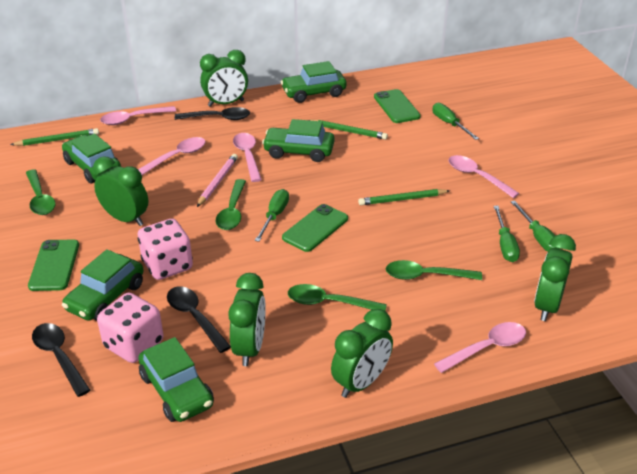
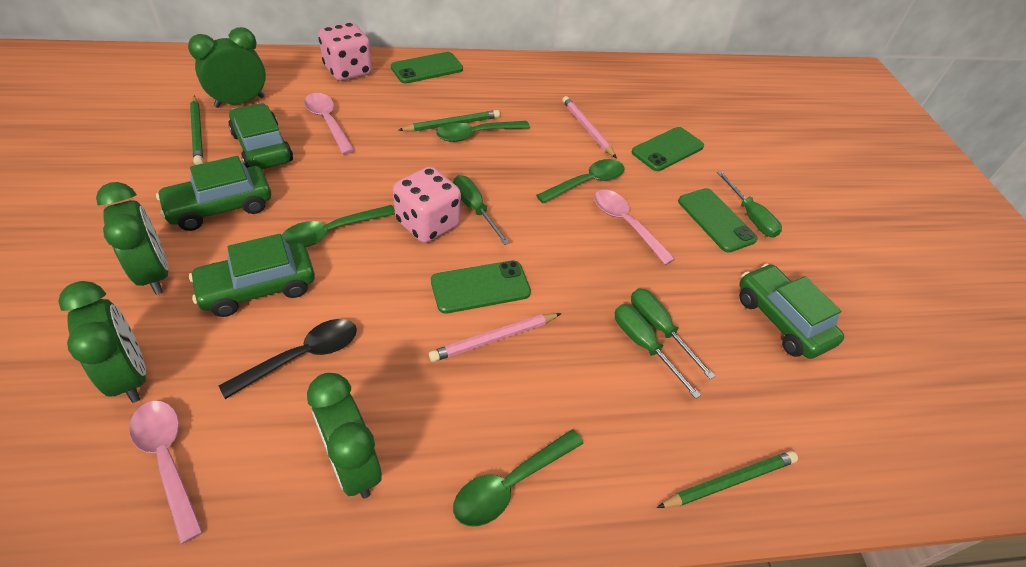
black spoon: [32,323,90,397] [167,286,231,353] [175,107,250,120] = 3 -> [219,319,357,399] = 1
green car: [62,133,121,184] [62,249,144,321] [138,337,214,422] [262,119,335,162] [281,61,346,103] = 5 -> [156,156,271,231] [189,234,315,317] [228,103,293,169] [739,264,844,359] = 4
green clock: [93,157,148,226] [200,50,248,107] [228,273,266,366] [331,309,393,398] [534,234,576,321] = 5 -> [58,281,146,403] [96,182,168,295] [188,27,266,108] [307,373,382,498] = 4
green phone: [28,240,79,291] [282,204,348,252] [374,89,421,123] = 3 -> [391,52,463,84] [431,261,531,314] [632,127,704,171] [678,188,758,252] = 4
pink pencil: [197,154,238,207] = 1 -> [429,313,561,362] [562,96,617,158] = 2
pink spoon: [100,106,176,125] [138,137,206,175] [233,133,262,182] [434,322,526,373] [448,155,520,198] = 5 -> [129,401,203,544] [304,93,355,155] [594,190,675,265] = 3

